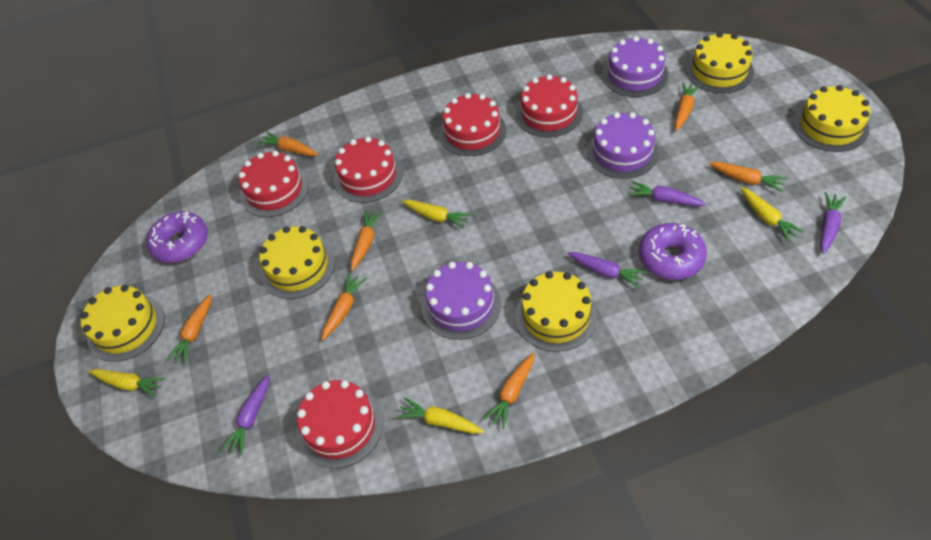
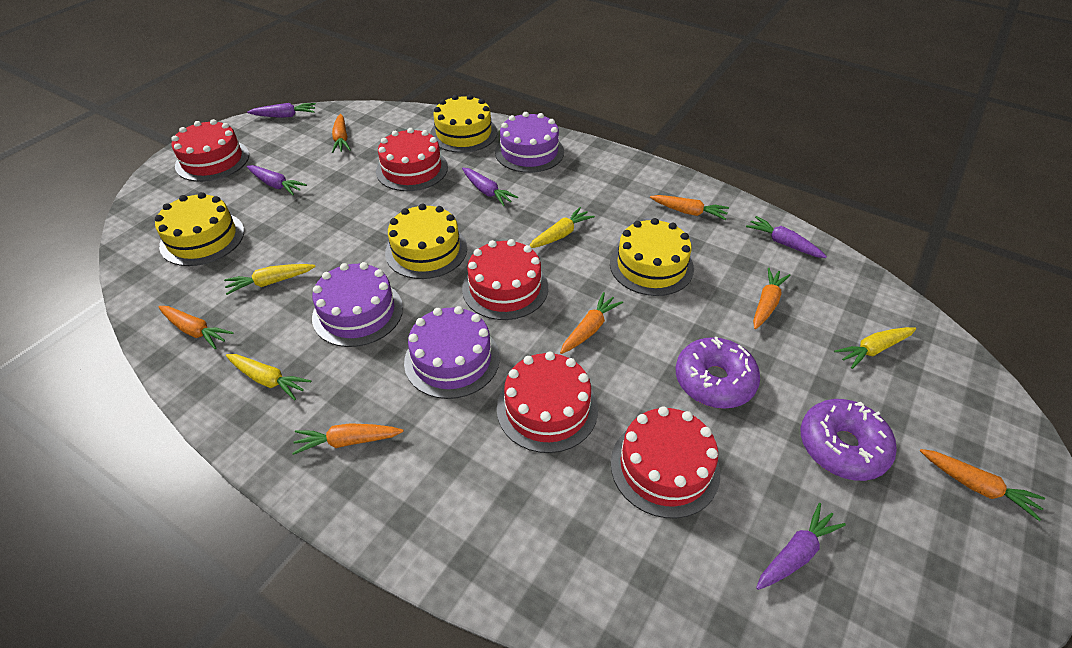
purple carrot: [221,374,270,455] [567,252,646,288] [628,181,706,206] [820,192,846,254] = 4 -> [247,103,316,118] [247,165,307,195] [462,168,518,206] [746,216,827,258] [756,503,846,590] = 5
yellow cake: [80,285,165,362] [259,226,335,299] [515,271,597,352] [686,32,754,93] [793,85,871,152] = 5 -> [155,192,244,266] [385,204,467,279] [430,95,497,153] [610,218,694,296] = 4

